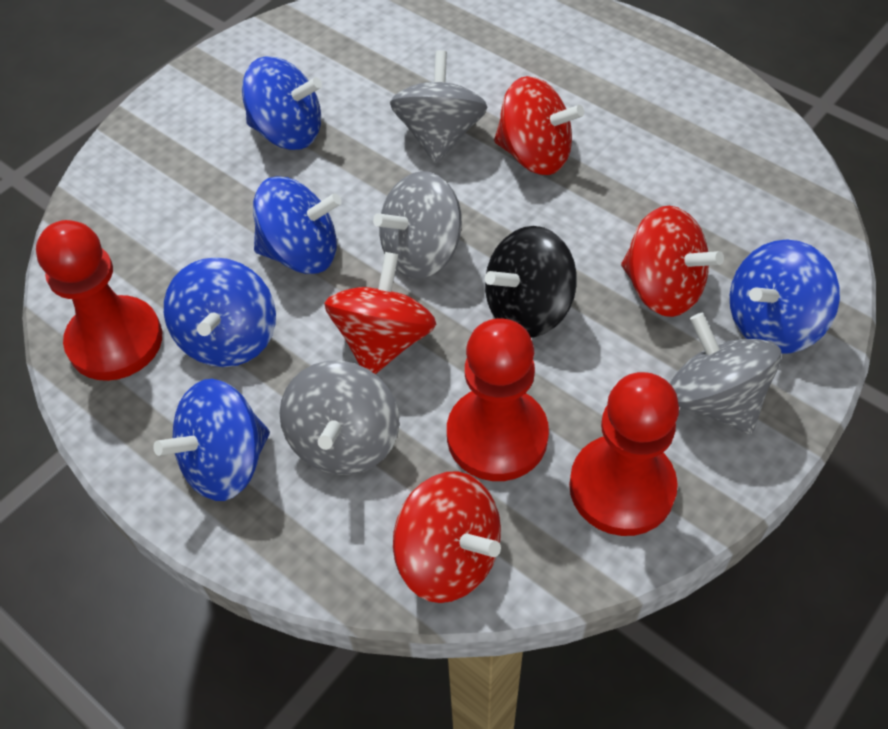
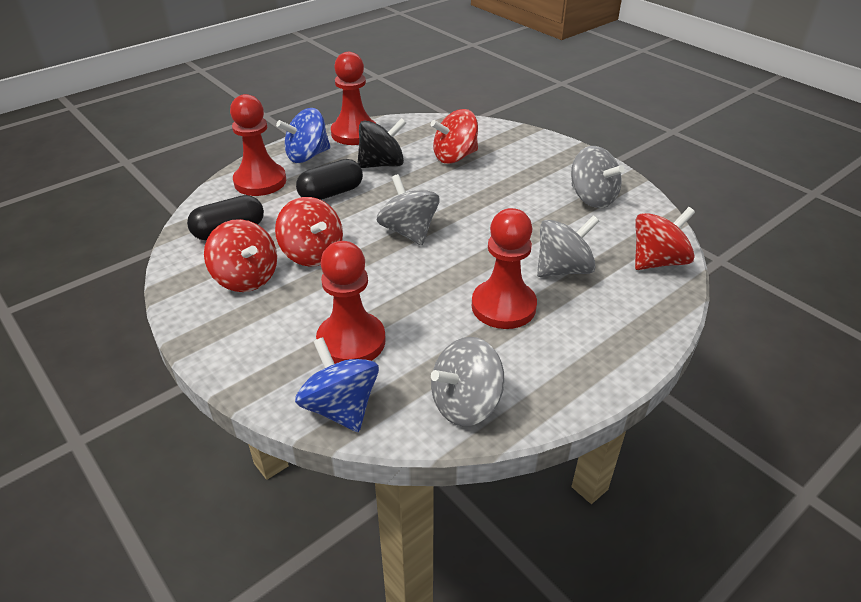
black capsule: none = 0 -> [187,195,264,240] [296,159,363,200] = 2
blue spinning top: [153,379,270,501] [164,257,276,367] [242,56,322,150] [253,177,342,274] [730,240,840,354] = 5 -> [276,108,331,163] [295,337,379,432] = 2
red pawn: [36,220,162,381] [447,318,549,481] [569,372,679,536] = 3 -> [230,94,286,196] [316,241,386,364] [331,52,376,145] [472,208,537,329] = 4

